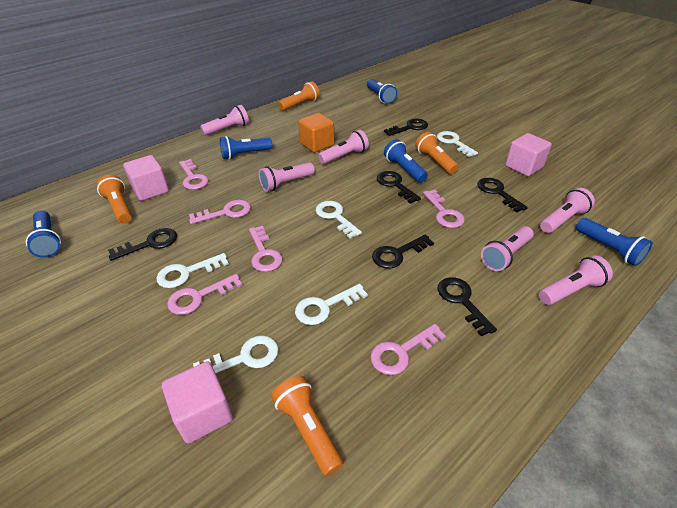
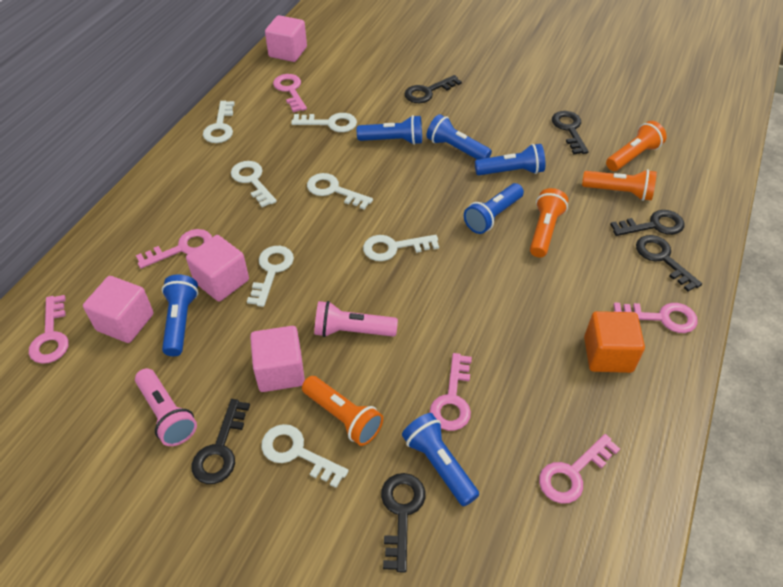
blue flashlight: [26,210,61,258] [220,136,273,159] [367,79,397,104] [384,139,428,183] [576,218,653,266] = 5 -> [162,274,198,356] [357,115,422,145] [402,413,479,506] [426,114,492,159] [464,183,524,234] [475,144,545,175] = 6
pink cube: [123,155,169,201] [162,361,233,444] [505,133,552,176] = 3 -> [83,276,154,343] [186,235,249,302] [250,326,305,392] [265,15,307,62] = 4
pink flashlight: [200,105,249,136] [259,162,315,192] [318,130,369,164] [481,226,534,271] [539,255,613,305] [540,188,595,233] = 6 -> [135,368,197,446] [314,301,398,337] = 2
white key: [156,253,229,288] [193,335,279,373] [295,284,368,325] [316,201,362,238] [437,131,478,157] = 5 -> [203,101,235,143] [231,161,277,207] [247,246,294,307] [261,424,349,488] [291,113,357,132] [307,173,373,209] [363,235,439,261] = 7

